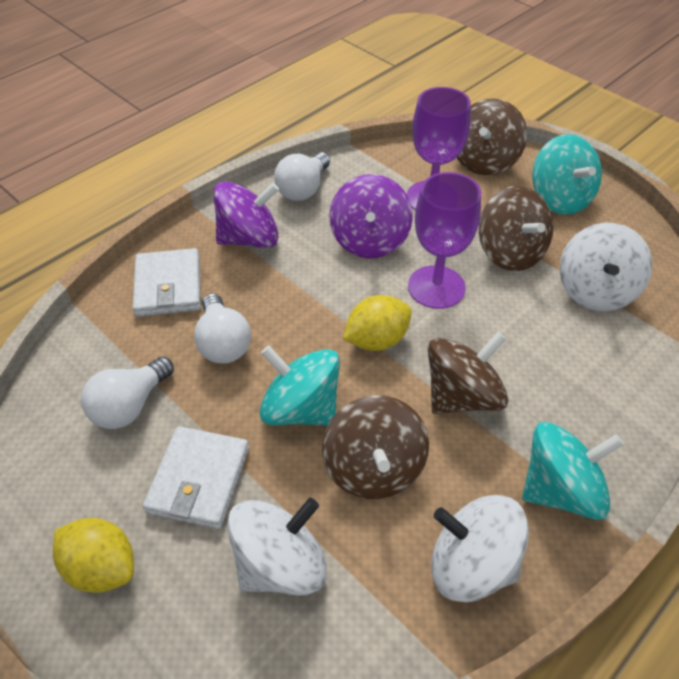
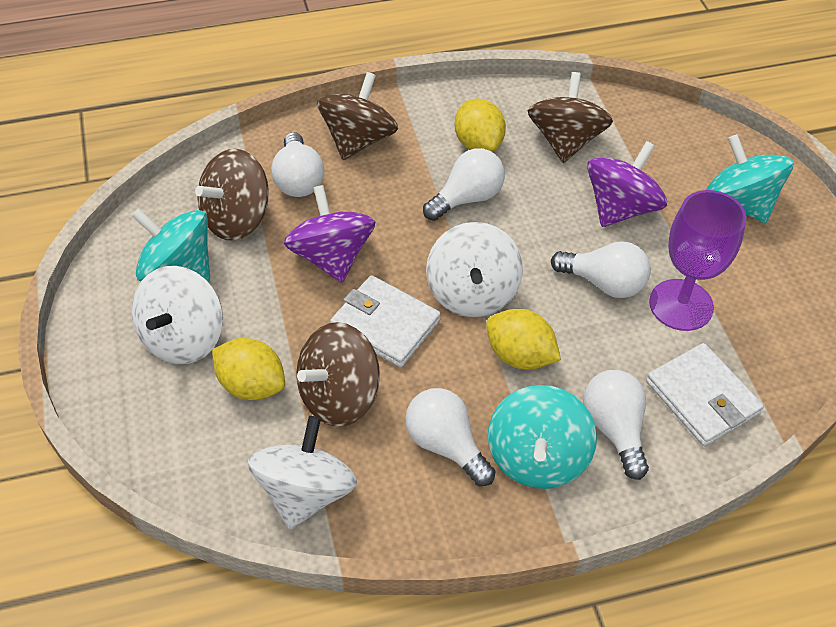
purple goblet: [407,87,471,210] [408,172,481,309] = 2 -> [649,190,747,331] = 1
white light bulb: [81,357,174,429] [194,293,251,363] [274,152,330,201] = 3 -> [271,132,324,197] [405,388,496,486] [423,148,505,221] [551,241,651,298] [583,370,649,480] = 5
yellow lemon: [53,518,134,593] [343,295,412,351] = 2 -> [212,338,285,400] [455,98,506,152] [486,309,561,370] = 3

